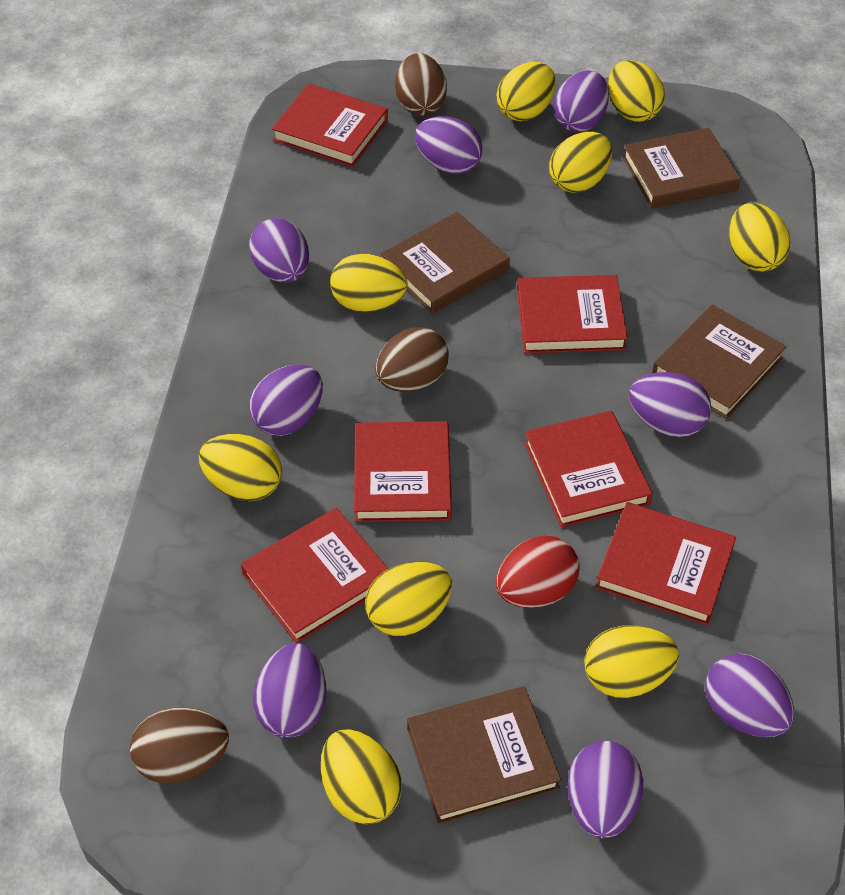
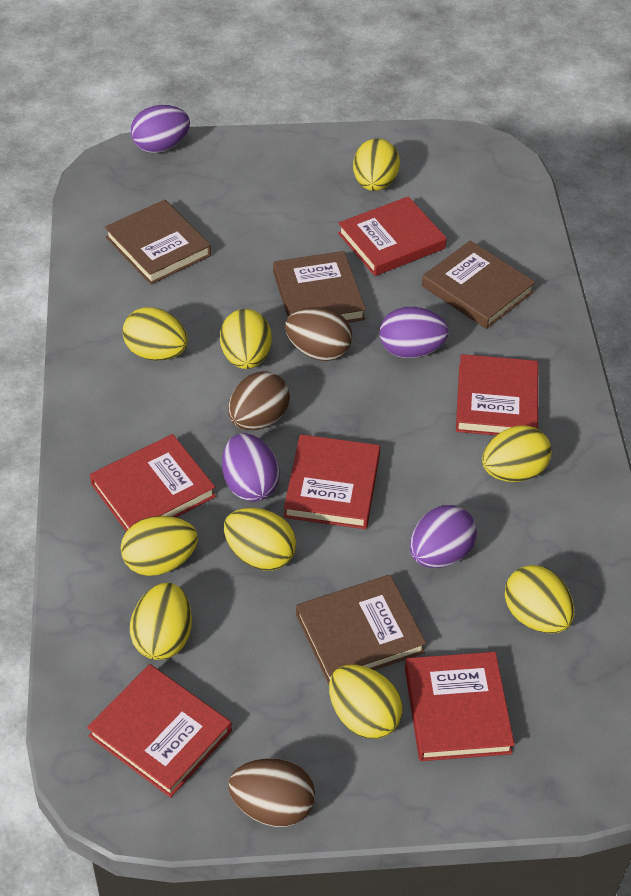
purple egg: [249,218,309,283] [249,365,323,436] [253,643,326,738] [415,116,483,174] [554,70,609,132] [567,741,643,838] [629,372,711,437] [705,654,794,737] = 8 -> [130,105,190,153] [222,433,280,502] [379,307,449,358] [410,505,477,568] = 4
red egg: [496,536,580,608] = 1 -> none = 0

